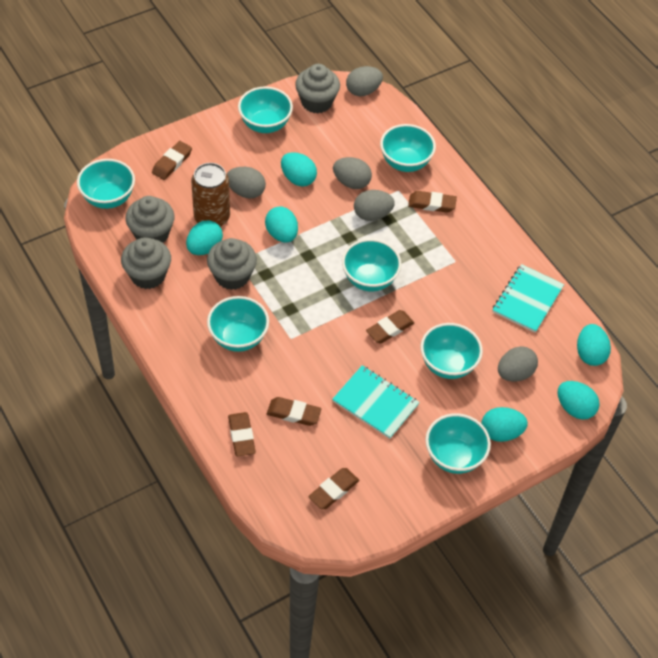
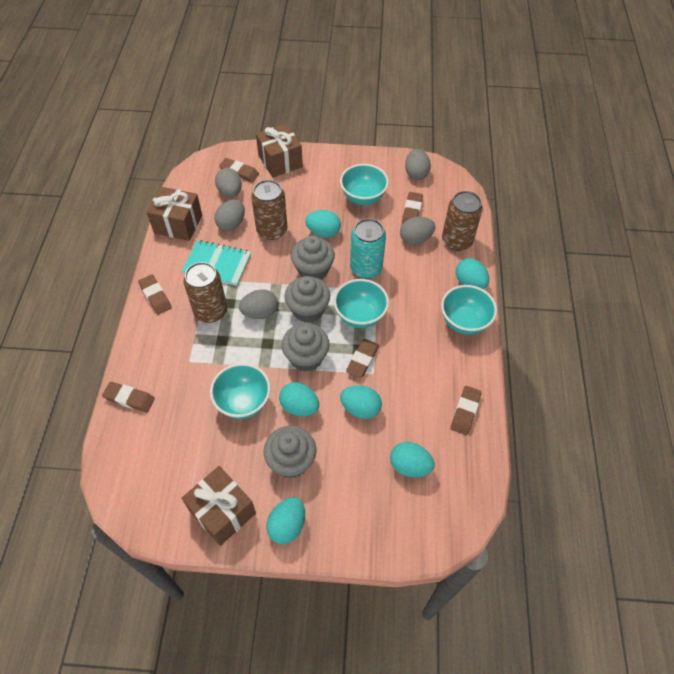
brown can: [191,163,230,227] = 1 -> [184,262,227,323] [251,180,287,240] [442,191,483,251] = 3
brown gift: none = 0 -> [147,187,202,241] [181,466,256,546] [256,123,303,178] = 3
turquoise bowl: [77,159,135,209] [207,296,269,352] [238,86,293,133] [342,239,401,291] [380,124,436,172] [421,323,483,379] [425,413,491,474] = 7 -> [210,363,271,419] [334,279,389,328] [340,164,389,205] [441,285,497,335] = 4
turquoise can: none = 0 -> [350,218,386,279] = 1
turquoise notebook: [332,365,420,439] [493,264,564,333] = 2 -> [182,240,251,286] = 1

